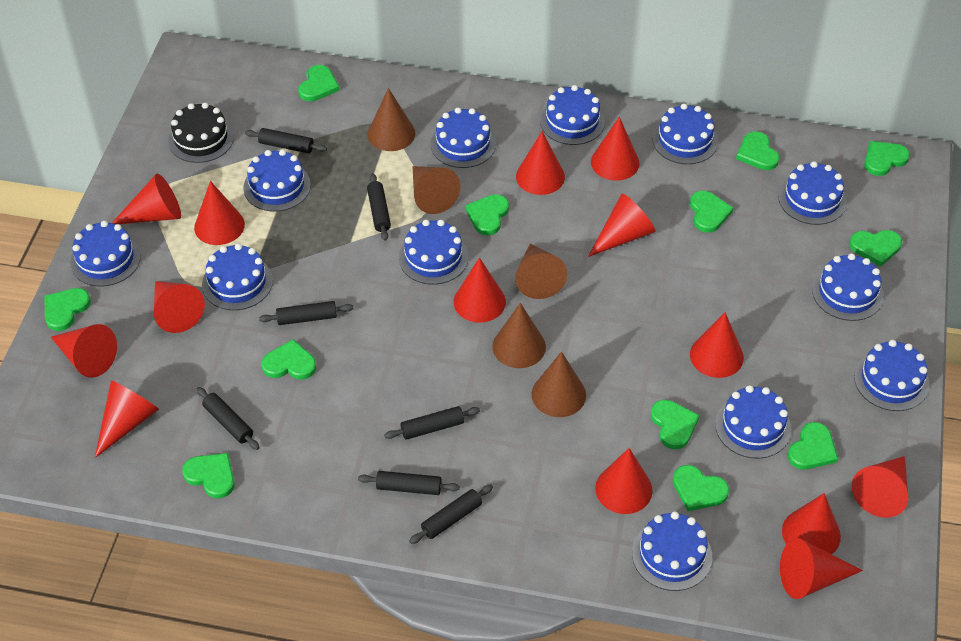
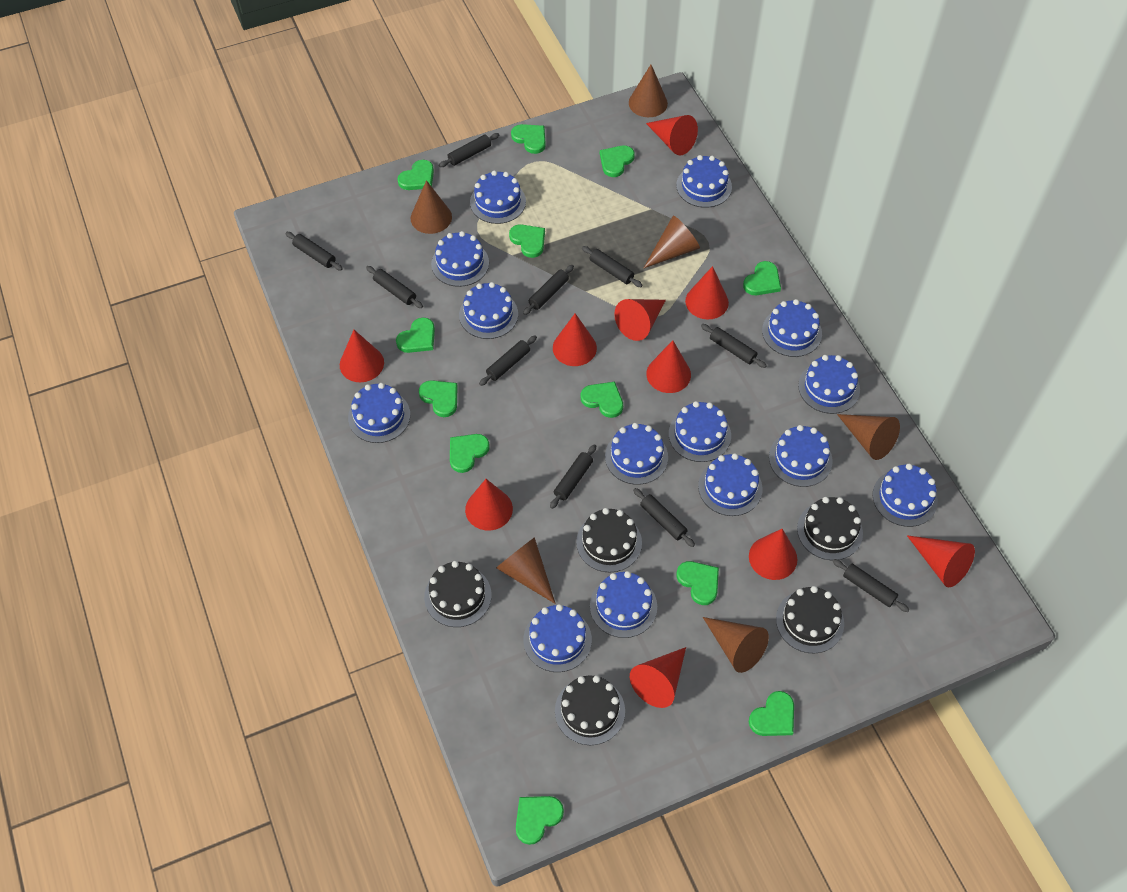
black cake: [168,103,234,163] = 1 -> [424,561,491,627] [555,675,625,745] [576,508,642,572] [776,586,844,653] [797,497,863,560] = 5
black rolling pin: [197,387,260,450] [245,128,327,153] [259,301,354,325] [358,471,460,495] [367,173,391,241] [384,406,480,440] [409,484,493,544] = 7 -> [286,232,343,270] [366,266,423,308] [439,133,499,167] [479,336,537,386] [523,265,574,315] [550,444,596,509] [582,246,642,287] [633,488,695,547] [701,324,767,368] [832,559,909,612] = 10
blue cake: [70,221,141,286] [202,244,273,310] [243,149,311,212] [399,220,468,285] [430,108,496,168] [540,85,605,145] [632,512,712,591] [653,104,718,164] [715,385,791,459] [778,161,847,225] [812,253,884,321] [854,340,929,411] = 12 -> [348,383,410,443] [431,231,489,287] [459,282,518,339] [470,170,526,224] [523,604,592,672] [590,571,657,638] [605,423,668,485] [669,401,731,462] [676,155,732,208] [698,453,763,516] [762,299,822,357] [769,425,833,487] [798,355,860,414] [873,463,938,527] = 14
brown cone: [368,88,415,151] [412,166,460,214] [492,303,546,368] [515,244,567,299] [531,351,586,417] = 5 -> [411,180,452,234] [496,537,556,604] [629,65,668,117] [644,216,700,268] [703,617,769,673] [837,414,900,460] = 6
red cone: [51,324,117,378] [95,380,159,458] [112,174,181,224] [154,281,205,333] [194,181,245,245] [454,257,506,323] [516,131,565,195] [588,194,655,257] [591,117,640,181] [595,448,653,514] [690,313,744,378] [780,538,863,599] [782,493,841,554] [851,456,909,518] = 14 -> [340,330,384,382] [465,479,513,531] [553,313,597,366] [614,299,666,341] [630,647,686,708] [646,115,698,155] [646,340,691,393] [685,266,729,319] [749,529,797,580] [907,535,975,587] = 10

